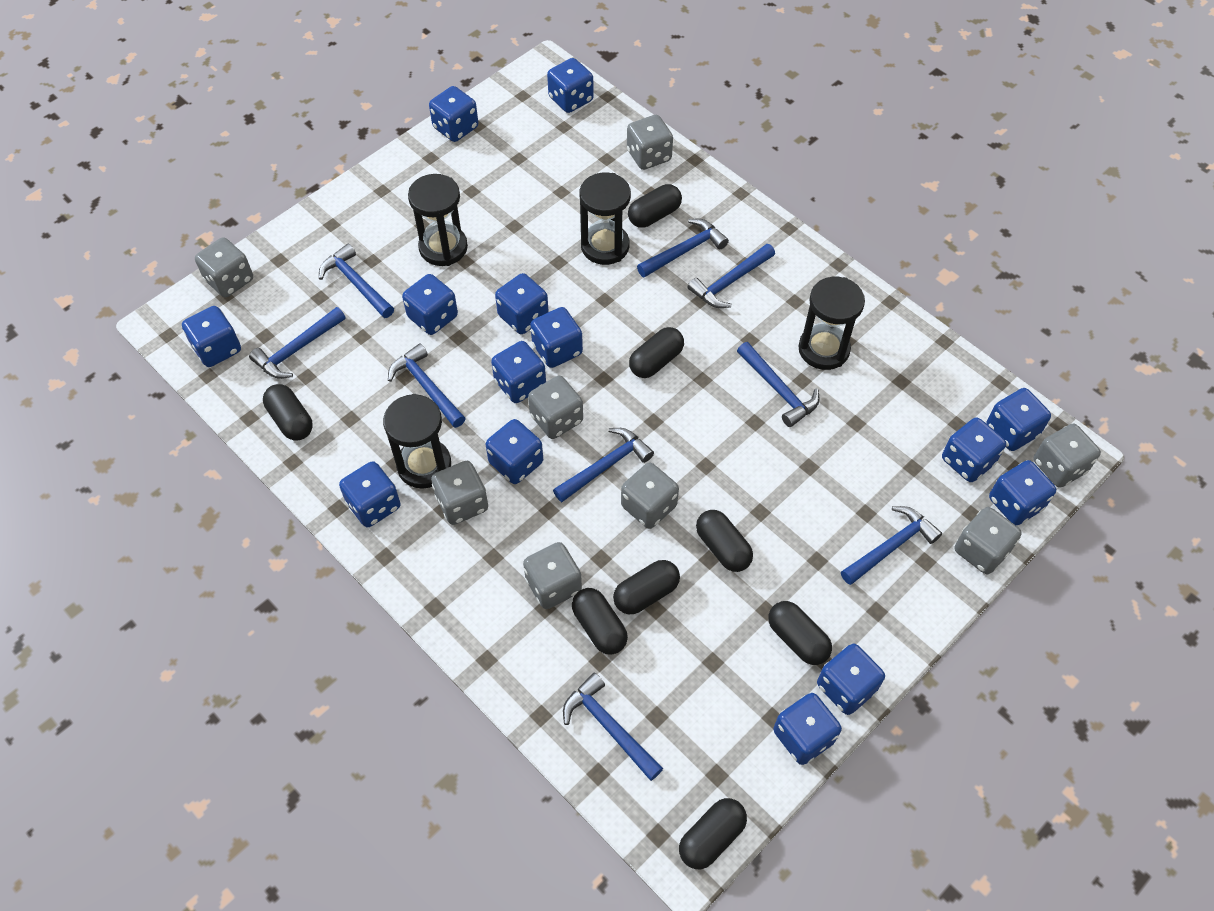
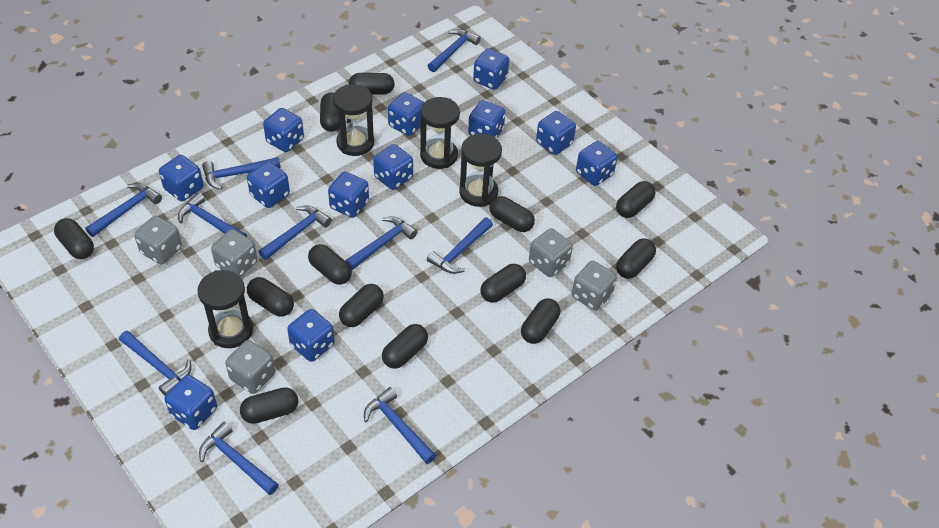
black capsule: [263,384,313,440] [572,588,628,655] [613,560,680,614] [628,184,682,228] [629,327,684,378] [679,798,747,869] [696,510,753,572] [768,601,832,665] = 8 -> [54,218,94,259] [240,387,298,424] [247,277,294,317] [308,244,352,285] [320,93,340,132] [339,284,384,327] [349,73,395,95] [382,324,428,369] [480,264,526,303] [489,196,535,232] [521,298,560,344] [616,181,655,218] [616,238,656,279] = 13
blue dice: [182,306,241,367] [339,461,401,527] [402,274,458,335] [429,86,478,142] [486,419,543,484] [491,341,546,403] [495,273,549,334] [530,307,583,368] [547,58,594,113] [773,693,842,765] [817,644,885,715] [942,417,1006,482] [986,388,1051,451] [989,460,1056,526] = 14 -> [159,155,204,201] [164,375,217,430] [247,161,290,208] [263,108,304,152] [287,309,335,362] [328,171,369,218] [373,144,413,190] [388,92,424,136] [468,100,505,138] [473,48,509,90] [536,111,576,155] [576,141,617,186] = 12
blue hammer: [249,307,346,379] [319,244,394,318] [388,343,466,428] [553,428,654,502] [563,673,663,781] [637,219,729,278] [688,244,775,308] [737,342,820,427] [841,506,942,585] = 9 -> [85,183,162,237] [119,331,192,396] [178,192,247,237] [199,422,279,495] [202,157,281,190] [259,205,332,260] [345,216,417,270] [364,387,436,464] [427,218,493,274] [428,29,481,72] = 10
grey dice: [195,237,253,297] [431,461,488,525] [523,542,582,609] [528,376,583,439] [621,462,679,529] [627,115,673,170] [955,507,1022,574] [1033,424,1101,488] = 8 -> [134,216,182,264] [211,229,257,277] [225,340,275,394] [529,228,573,277] [572,261,617,311] = 5

